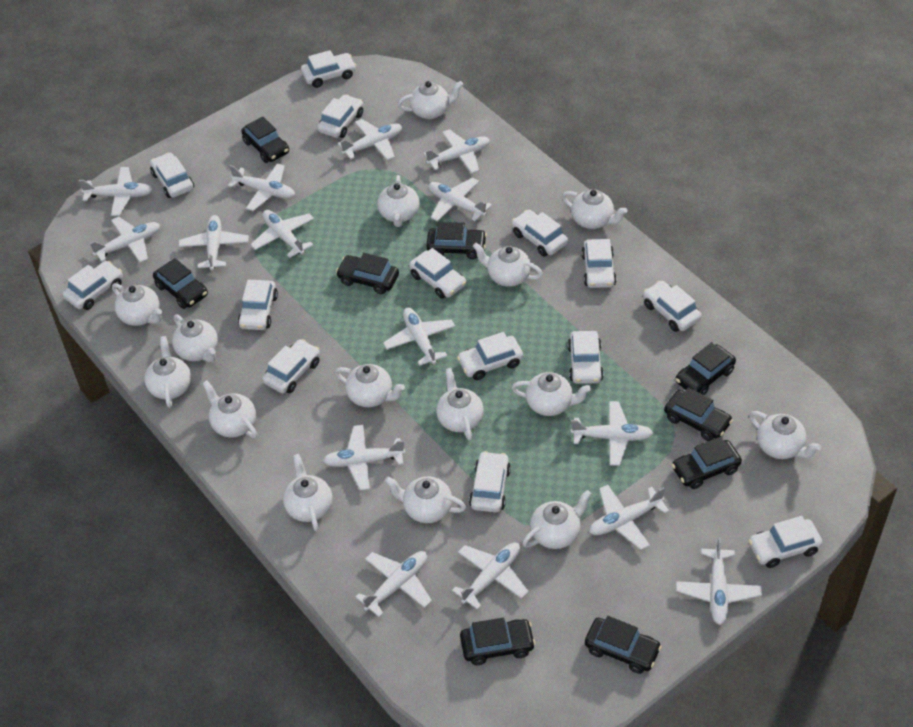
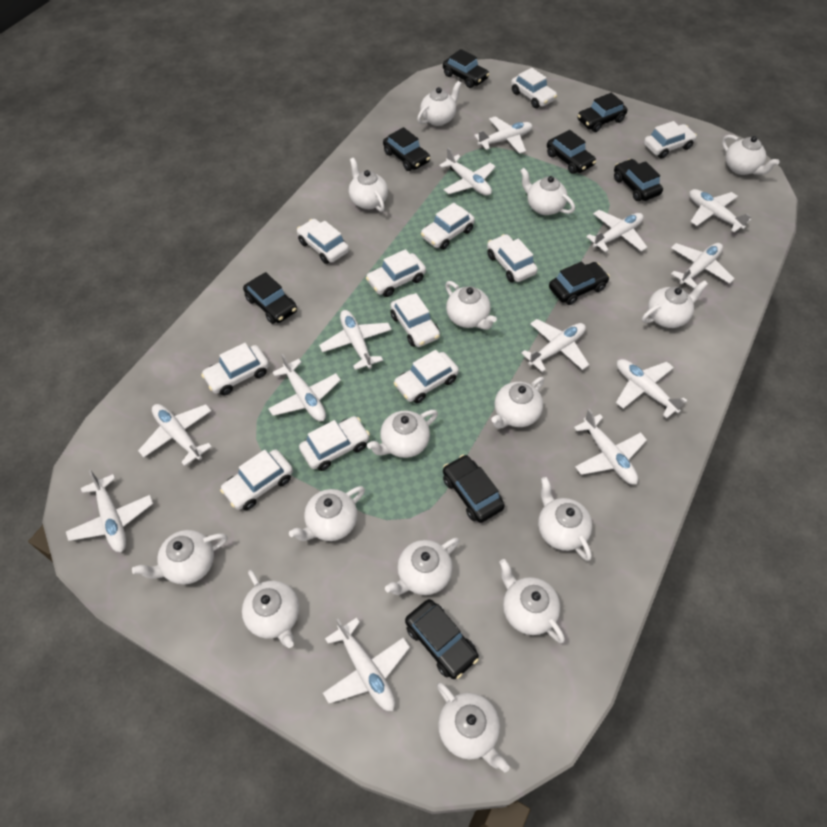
white car: [63,261,123,310] [150,153,194,198] [238,280,278,330] [262,339,320,393] [301,50,357,88] [317,94,363,138] [409,248,466,299] [457,332,523,380] [469,451,511,512] [512,210,568,256] [568,331,604,384] [581,239,617,288] [643,281,702,332] [748,516,823,568] = 14 -> [201,343,269,395] [220,450,293,510] [297,219,349,264] [299,416,370,471] [366,249,426,297] [390,293,440,347] [394,350,459,403] [421,202,475,250] [487,234,538,282] [511,68,557,108] [644,121,697,159] = 11
white plane: [79,167,153,216] [89,217,160,263] [178,215,249,270] [228,163,295,211] [250,210,314,258] [323,425,405,490] [338,119,402,161] [356,551,432,617] [383,308,455,366] [423,129,490,174] [429,178,492,222] [452,542,529,610] [571,401,653,466] [589,485,669,550] [676,537,762,625] = 15 -> [66,470,153,552] [138,404,212,466] [268,354,341,421] [319,310,392,370] [323,617,410,711] [439,148,496,196] [474,116,533,154] [521,319,589,372] [574,409,647,485] [586,210,647,252] [616,359,687,418] [671,243,735,289] [689,189,751,232] = 13

